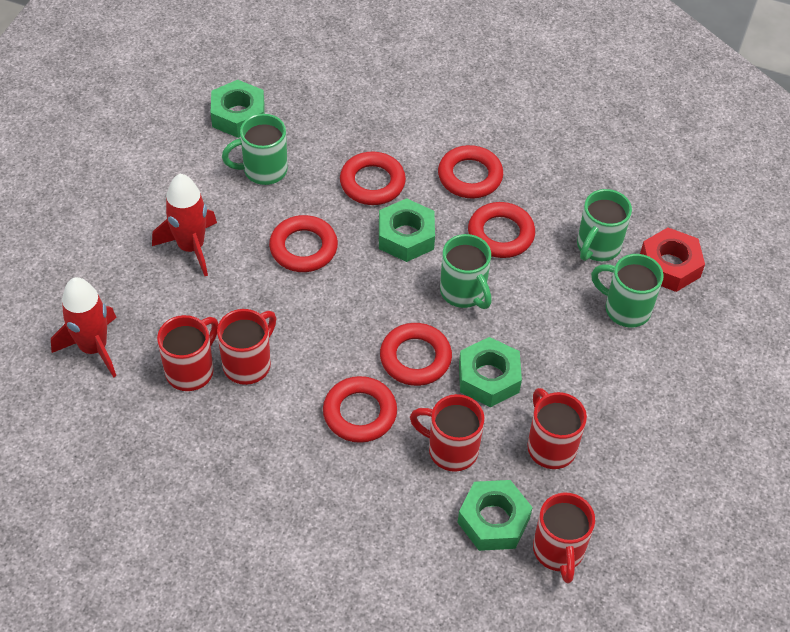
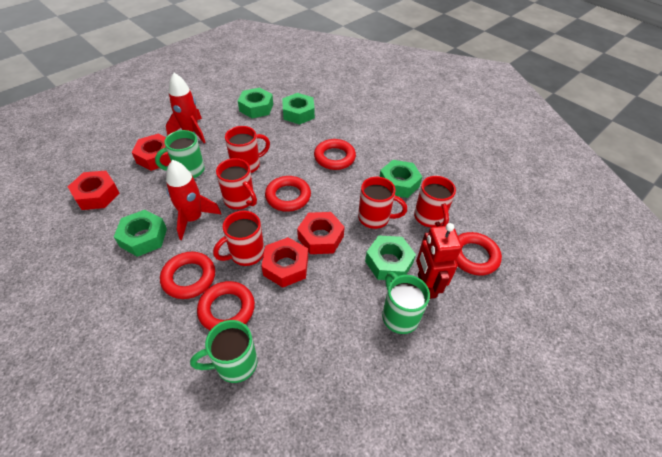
green mug: [222,114,288,185] [440,234,492,309] [577,189,632,261] [591,254,664,327] = 4 -> [155,130,205,178] [190,320,258,383] [382,272,430,334] = 3
green nut: [211,80,265,138] [379,198,435,262] [457,480,533,551] [459,337,522,407] = 4 -> [114,210,167,257] [238,88,273,118] [282,93,315,125] [365,235,416,280] [379,160,422,198] = 5
red nut: [640,228,705,292] = 1 -> [68,171,119,210] [132,134,171,171] [261,237,308,287] [297,212,345,254] = 4
red ring: [269,215,338,272] [323,376,397,443] [340,152,406,205] [380,323,452,386] [438,145,503,198] [468,202,535,258] = 6 -> [160,252,215,299] [197,281,255,330] [265,176,311,212] [314,139,356,170] [456,232,502,276] = 5
red robot: none = 0 -> [416,223,462,299] = 1

